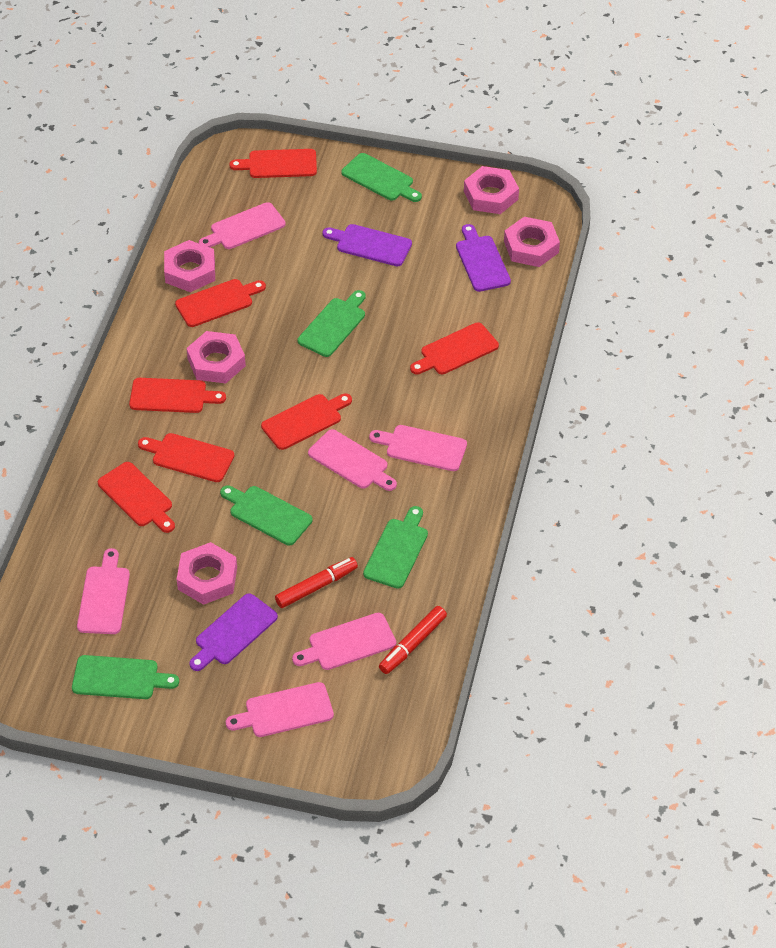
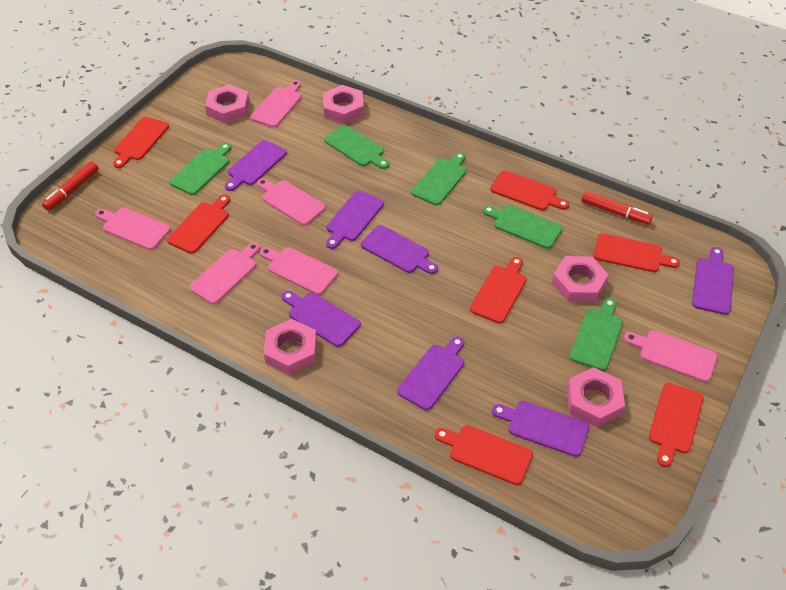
purple cutting board: [189,593,278,671] [322,224,412,266] [456,224,511,292] = 3 -> [225,140,287,191] [282,291,361,347] [326,191,384,249] [361,225,438,274] [397,337,464,410] [492,401,589,457] [692,247,734,315] = 7

